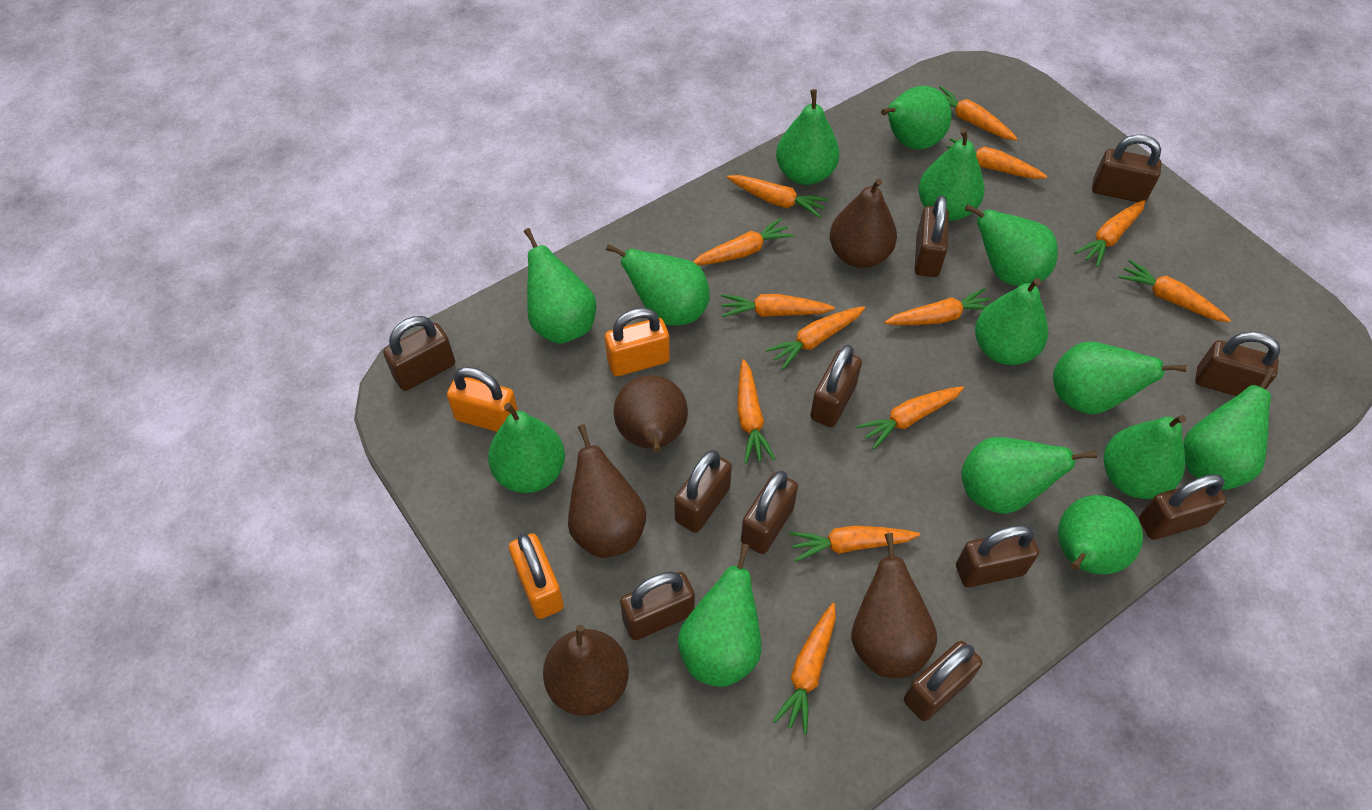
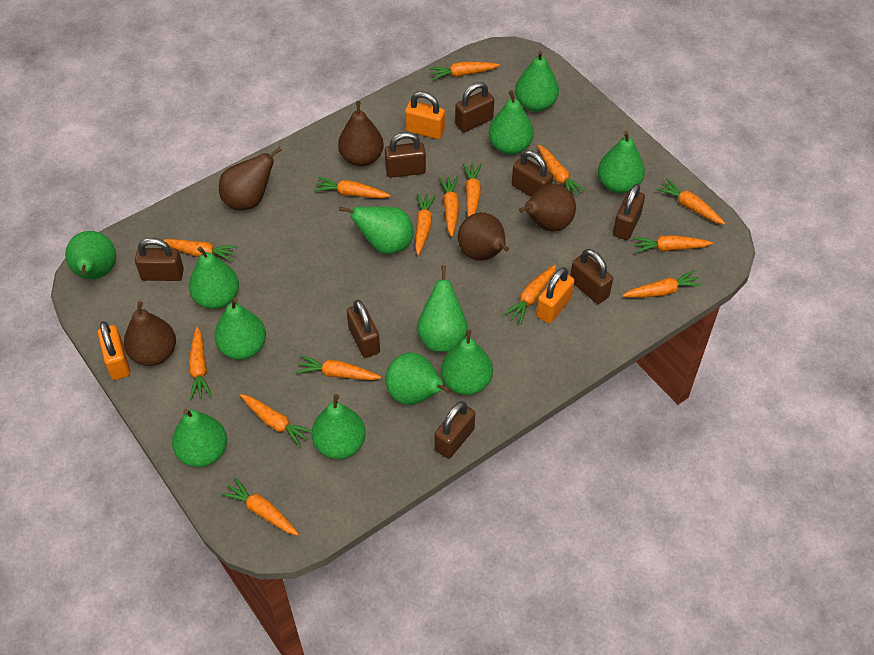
brown padlock: [383,316,455,391] [620,572,695,640] [674,450,732,533] [741,471,798,554] [810,345,862,428] [904,641,982,721] [915,195,949,277] [956,525,1039,587] [1092,134,1162,202] [1139,474,1227,540] [1195,331,1280,396] = 11 -> [135,238,184,281] [347,300,380,358] [385,132,426,178] [434,401,475,459] [455,82,494,132] [512,150,553,197] [570,249,613,304] [613,184,645,240] = 8
green pear: [488,403,565,493] [524,228,596,344] [606,244,710,326] [678,544,761,687] [776,89,840,185] [881,86,952,150] [918,128,985,221] [962,437,1097,514] [965,204,1058,286] [975,278,1048,365] [1053,342,1187,415] [1058,495,1143,575] [1104,415,1187,499] [1184,367,1275,490] = 14 -> [65,231,116,279] [172,409,227,467] [189,247,239,309] [214,298,266,360] [312,394,366,459] [339,206,414,254] [385,352,451,405] [417,265,468,352] [441,329,493,395] [489,90,534,155] [515,50,559,112] [598,131,645,193] = 12
orange carrot: [693,218,794,265] [721,294,835,317] [727,175,829,218] [737,359,776,463] [765,306,865,370] [773,603,836,734] [789,526,920,562] [857,386,964,449] [884,288,991,325] [939,86,1018,141] [946,138,1047,179] [1074,200,1145,267] [1119,260,1231,322] = 13 -> [163,239,238,262] [189,327,212,399] [221,477,299,535] [240,394,312,447] [296,355,381,380] [314,177,391,198] [415,193,436,256] [429,62,500,81] [439,176,459,237] [463,163,482,217] [504,264,556,324] [538,145,586,195] [622,270,702,298] [633,235,713,253] [656,179,725,225] = 15

